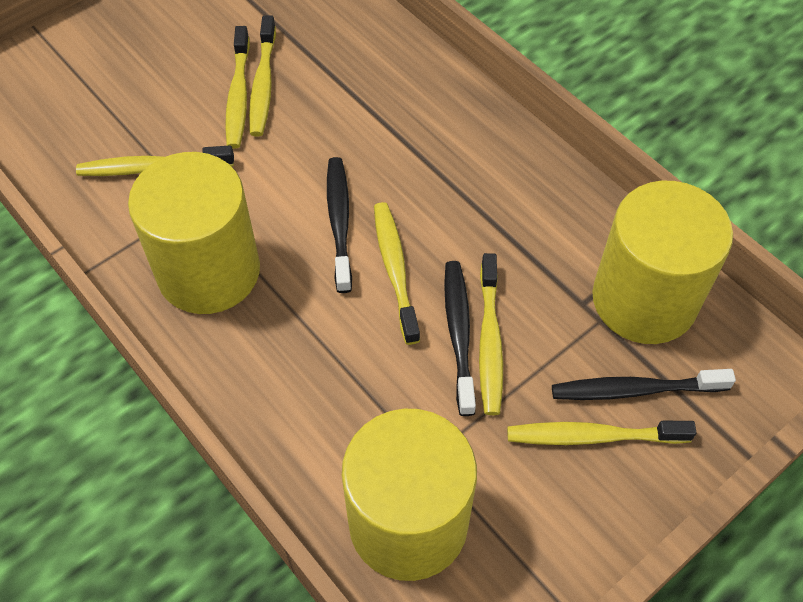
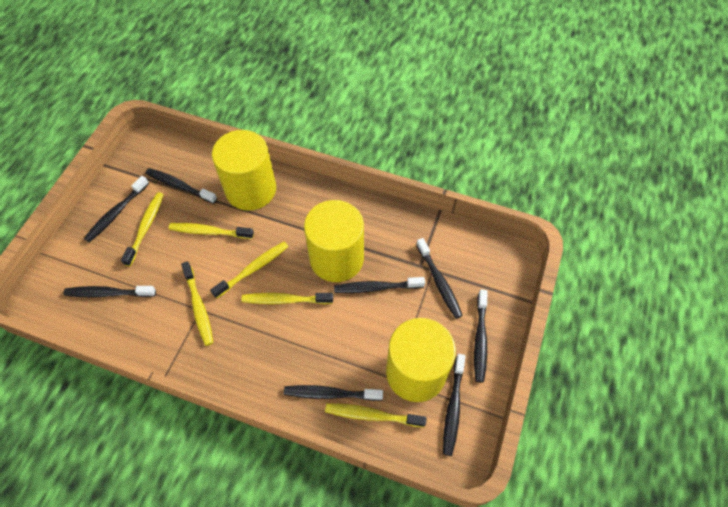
black toothbrush: [327,157,352,293] [444,261,476,416] [552,369,736,400] = 3 -> [64,286,156,298] [84,176,149,242] [146,168,217,204] [284,385,383,401] [334,277,425,293] [416,238,463,319] [443,354,466,456] [474,290,488,383] = 8

